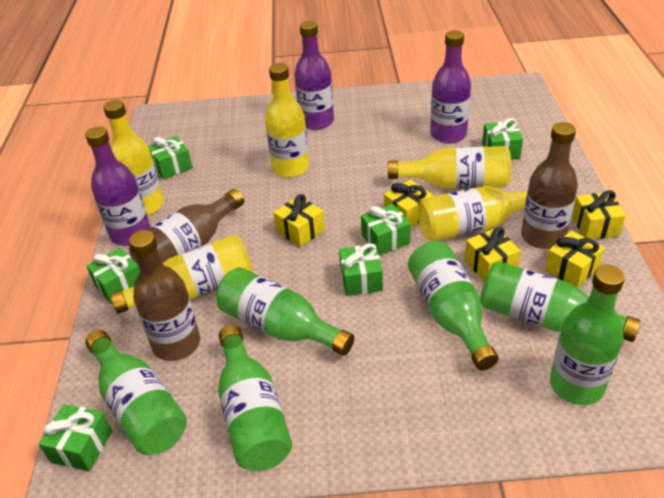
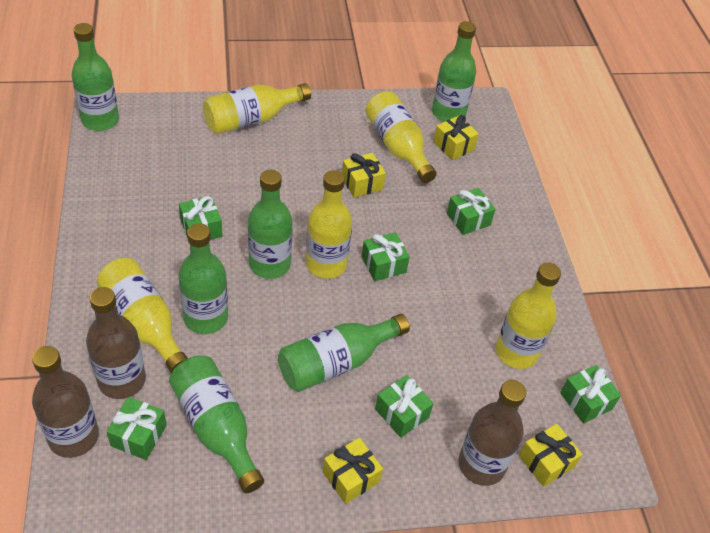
purple bottle: [85,126,151,246] [294,21,334,130] [430,30,471,143] = 3 -> none = 0
yellow gift: [273,194,325,247] [384,179,433,227] [465,227,521,281] [545,230,605,288] [572,190,626,239] = 5 -> [323,438,383,504] [342,153,386,198] [433,115,479,160] [519,424,583,487] = 4

